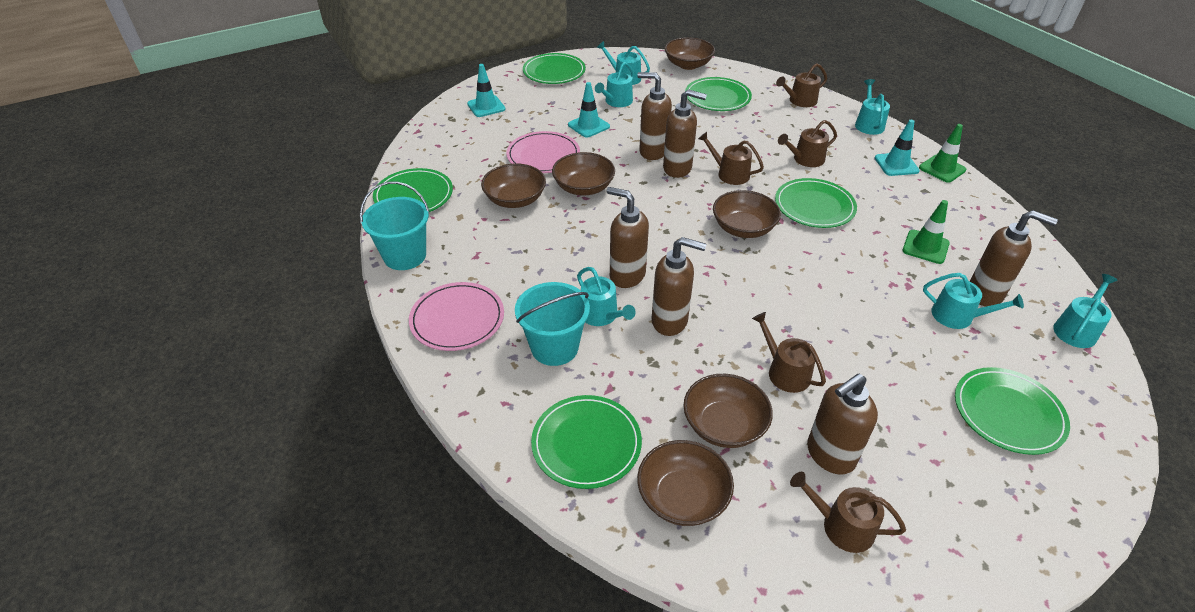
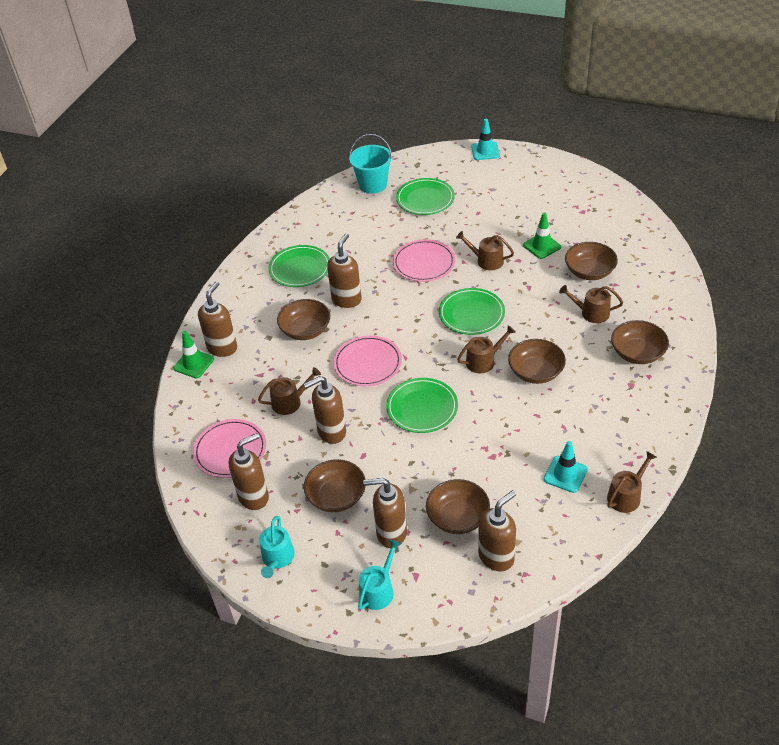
green plate: [373,168,453,212] [523,53,586,84] [531,395,642,489] [685,77,752,111] [775,178,857,228] [955,367,1070,455] = 6 -> [268,245,330,287] [386,378,458,433] [396,178,455,215] [439,288,505,335] = 4
pink plate: [409,282,504,351] [506,131,580,173] = 2 -> [193,419,266,478] [333,336,402,386] [393,239,456,282] = 3
turquoise bucket: [360,181,429,270] [515,282,590,366] = 2 -> [349,134,392,194] = 1
turquoise traffic cone: [467,64,505,117] [568,82,610,138] [875,120,920,176] = 3 -> [471,119,500,160] [544,441,588,493] = 2
turquoise watering can: [577,267,636,326] [595,62,634,107] [597,41,650,85] [855,79,890,135] [923,273,1024,329] [1053,274,1118,348] = 6 -> [259,516,295,578] [358,539,401,610] = 2

